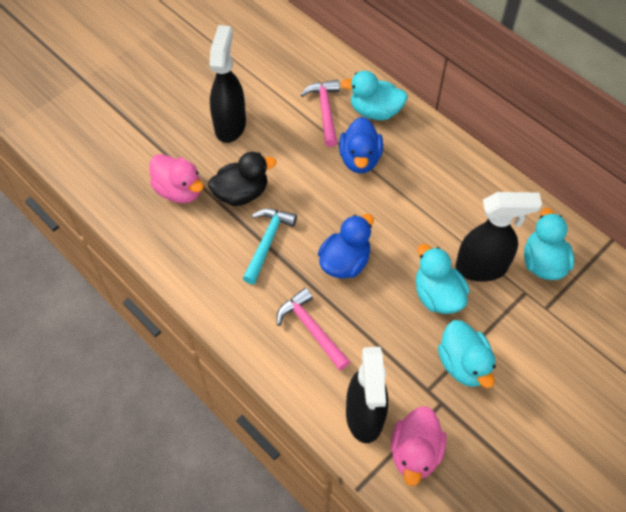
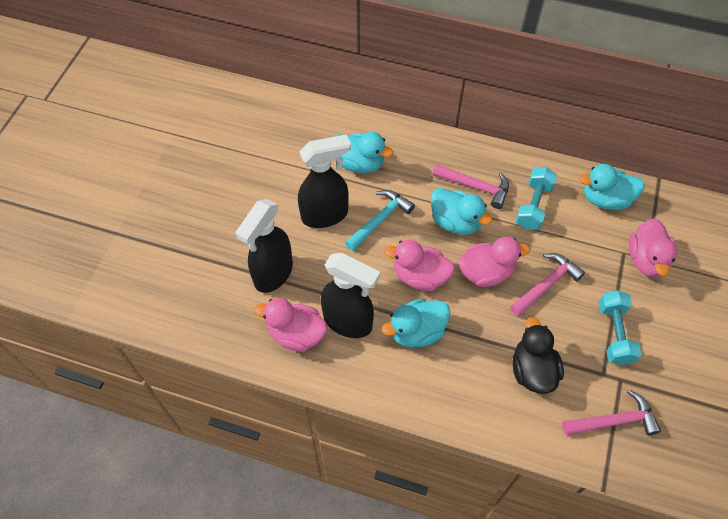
blue duck: [318,214,374,278] [339,117,383,173] = 2 -> none = 0
pink duck: [150,154,204,203] [391,406,447,486] = 2 -> [254,298,327,352] [384,240,455,291] [459,237,530,287] [629,218,677,277] = 4
pink hammer: [277,288,350,371] [301,80,339,147] = 2 -> [432,164,509,209] [510,253,585,316] [562,390,661,435] = 3
turquoise dumbbell: none = 0 -> [516,167,557,230] [598,290,641,365] = 2

